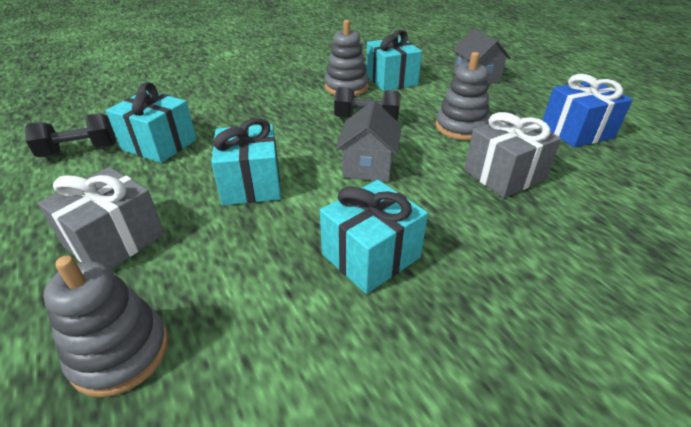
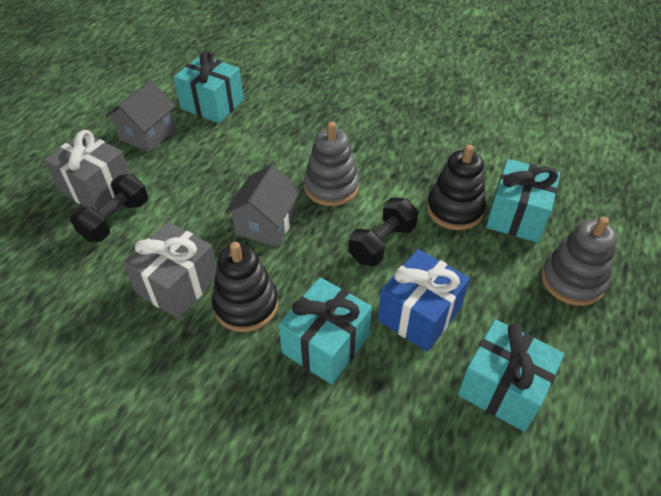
black stacking toy: none = 0 -> [212,242,279,332] [427,144,486,230] = 2
grey stacking toy: [43,256,169,397] [325,20,369,96] [435,52,490,140] = 3 -> [304,122,359,206] [541,216,617,306] = 2

